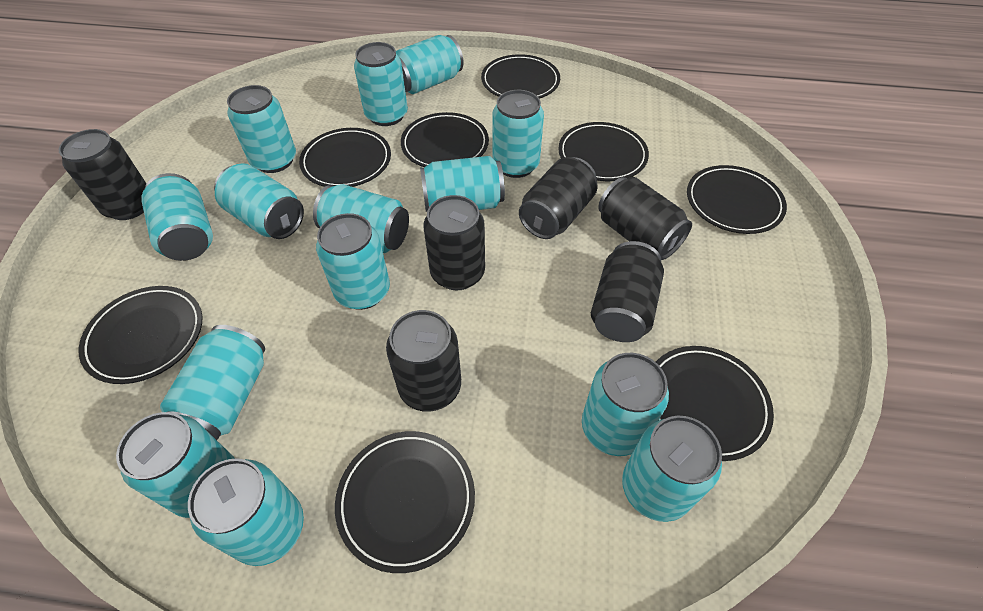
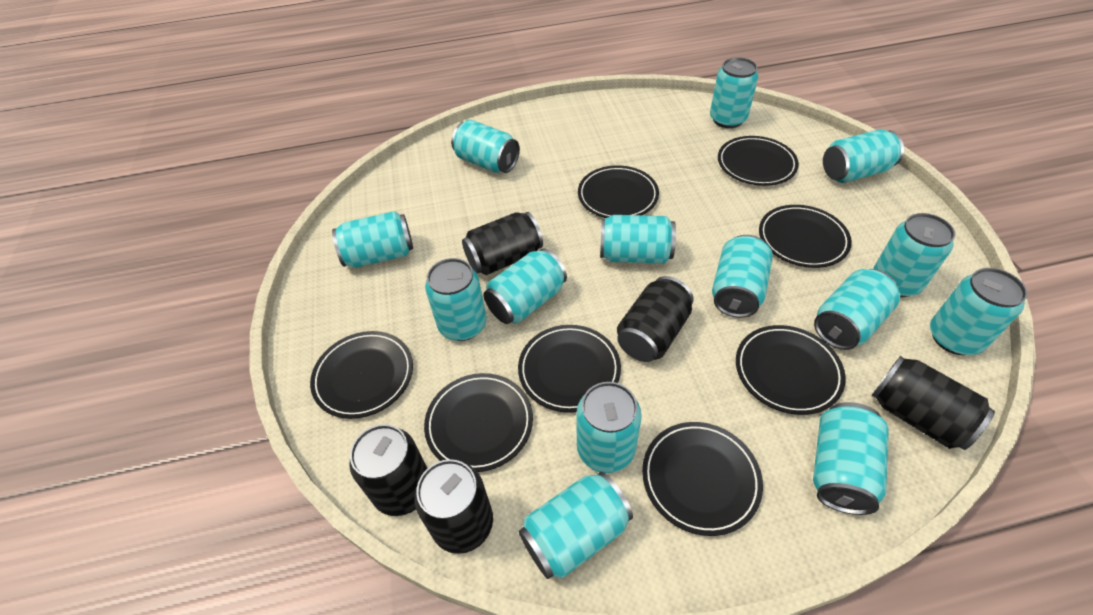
black can: [59,129,147,220] [386,310,461,412] [424,195,485,290] [519,157,598,239] [591,241,664,342] [598,177,692,260] = 6 -> [349,424,427,516] [415,459,493,554] [462,212,543,275] [617,276,694,362] [871,356,995,450] = 5

